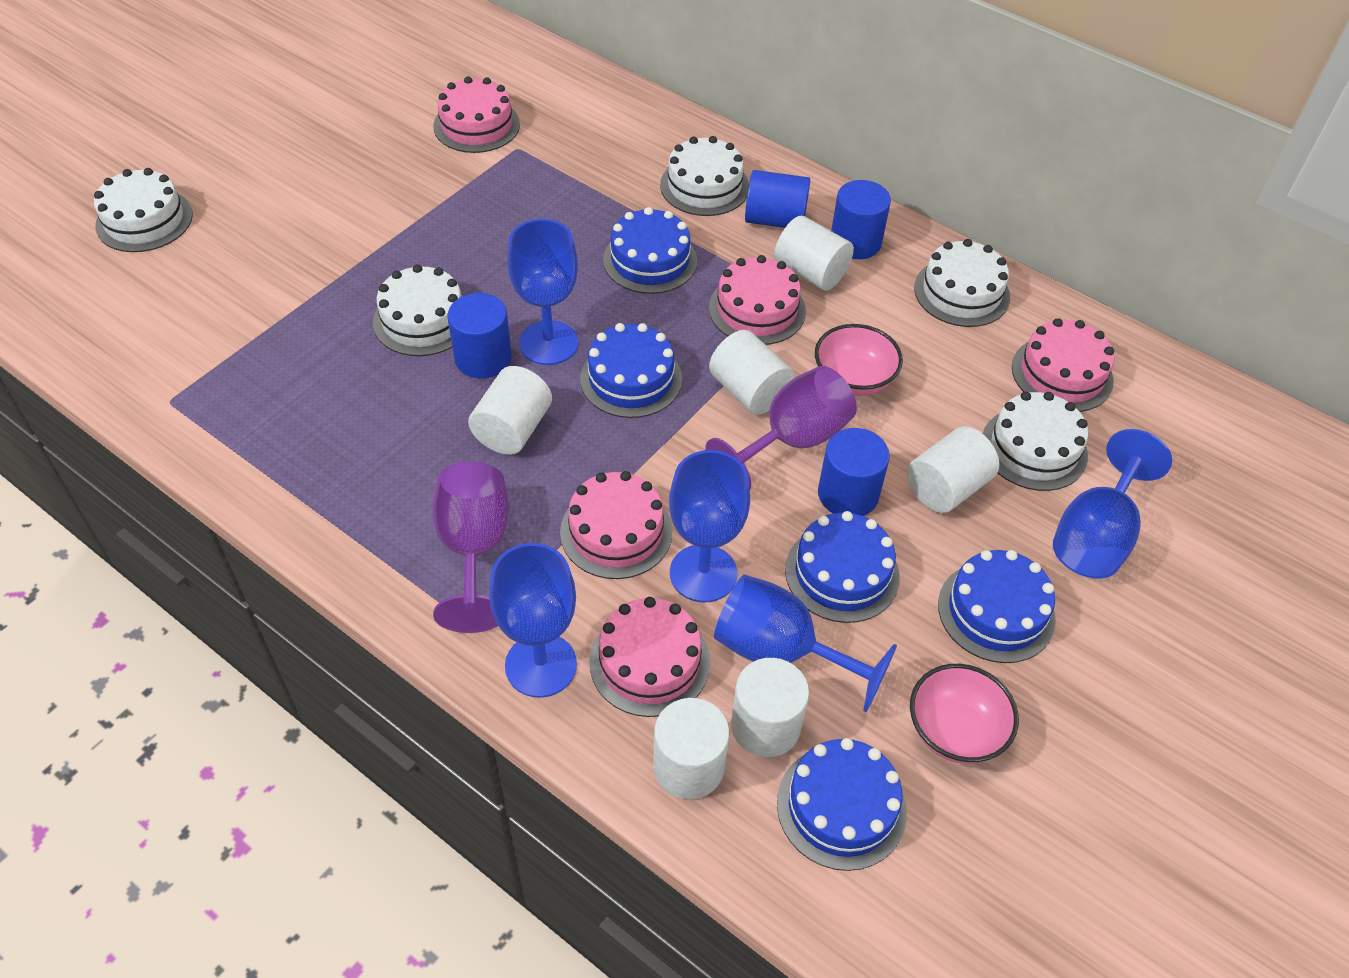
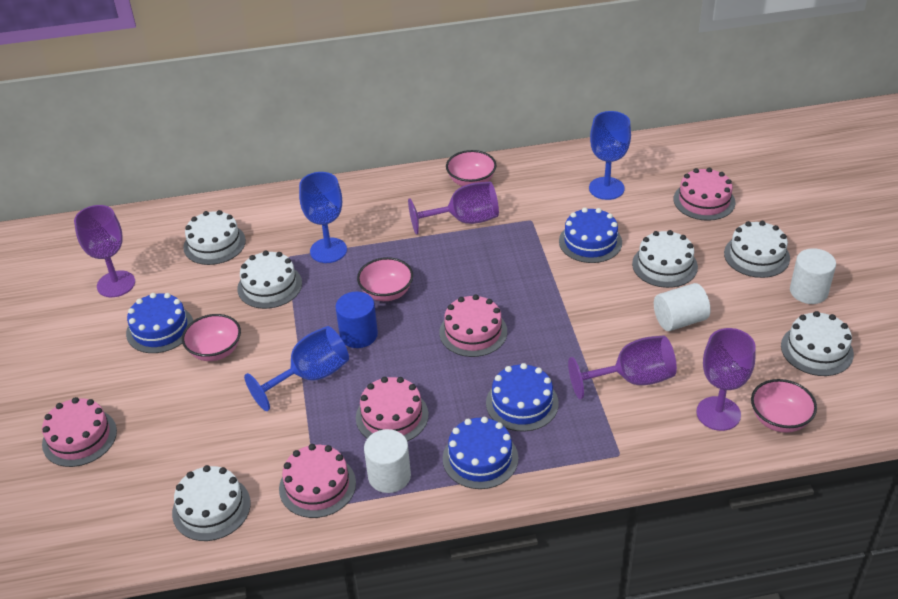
blue cake: [580,323,682,418] [603,207,697,294] [777,738,907,871] [785,511,900,623] [938,550,1056,663] = 5 -> [126,293,193,353] [443,417,518,489] [486,363,559,432] [559,208,622,263] = 4
blue cylinder: [448,293,512,378] [745,170,810,228] [818,428,890,516] [831,180,891,259] = 4 -> [336,291,378,348] = 1
blue goblet: [489,543,577,698] [507,219,578,365] [669,450,750,602] [714,575,897,712] [1053,429,1172,579] = 5 -> [244,326,349,411] [299,172,347,263] [589,111,631,200] = 3
pink bowl: [815,324,903,396] [910,664,1019,764] = 2 -> [182,314,241,361] [357,257,413,301] [446,150,497,186] [751,379,817,433] = 4
purple goblet: [433,461,509,633] [705,366,857,490] = 2 -> [74,205,135,297] [408,181,499,235] [568,335,677,399] [696,328,756,431] = 4
white cake: [94,168,193,252] [373,264,462,356] [660,136,749,216] [914,239,1010,327] [983,392,1088,491] = 5 -> [172,465,251,541] [183,210,246,265] [237,251,302,309] [632,230,698,288] [724,221,790,278] [781,311,854,376] = 6
white cylinder: [468,366,552,455] [653,698,729,799] [709,330,795,415] [731,658,809,757] [774,216,854,291] [907,426,1000,513] = 6 -> [364,429,411,493] [654,283,710,331] [790,248,836,304] = 3

